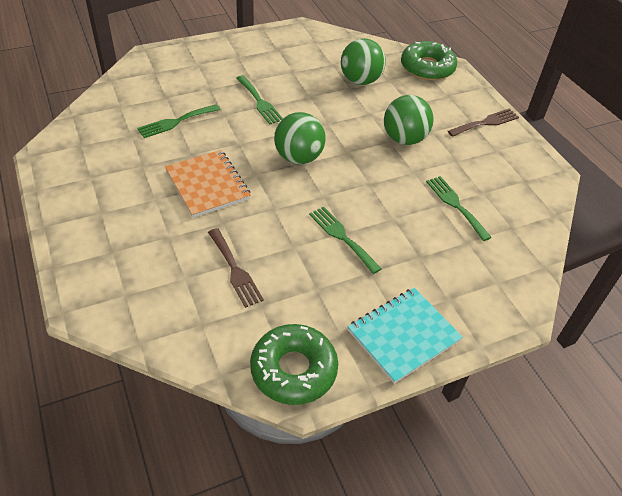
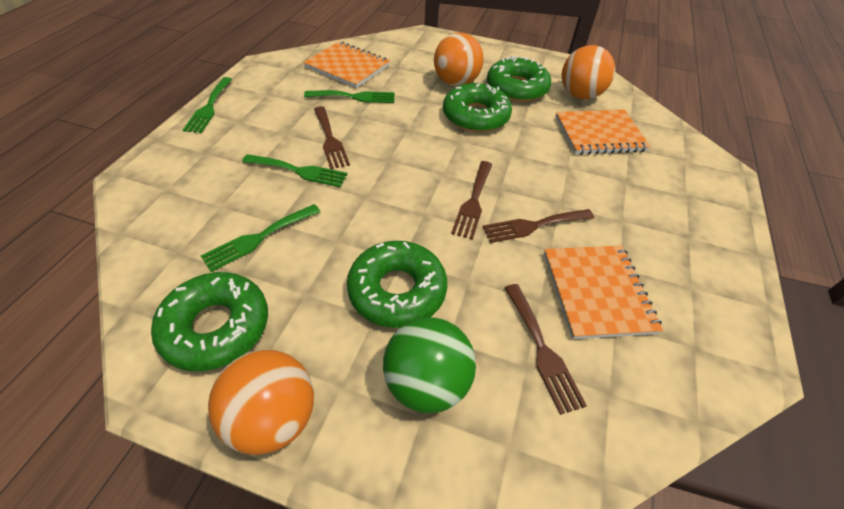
brown fork: [208,228,264,308] [448,108,519,137] = 2 -> [314,106,350,169] [451,161,492,240] [483,209,594,243] [505,284,587,415] = 4
green ball: [274,112,326,164] [341,38,386,85] [384,95,434,145] = 3 -> [383,317,476,413] = 1
green donut: [250,324,338,405] [401,41,457,81] = 2 -> [151,272,268,371] [347,241,447,328] [443,83,512,132] [487,56,551,102] = 4
orange ball: none = 0 -> [208,350,314,455] [434,33,484,87] [562,45,615,99] = 3
orange notebook: [165,150,251,218] = 1 -> [303,41,390,88] [544,246,663,339] [555,110,651,155] = 3
turquoise notebook: [348,288,463,384] = 1 -> none = 0

